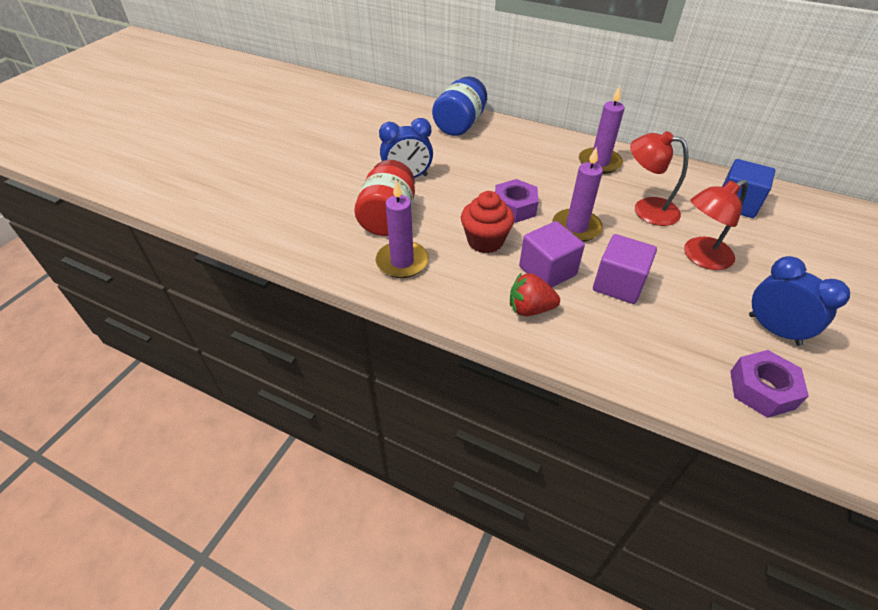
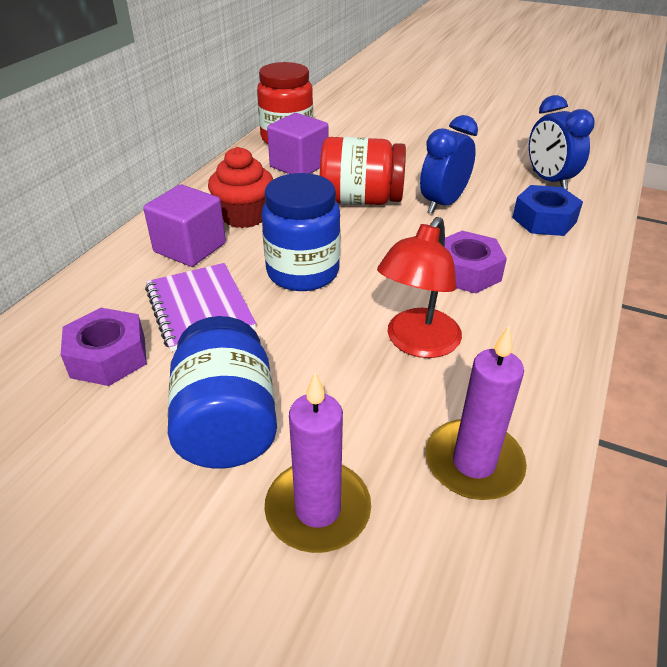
blue cube: [722,159,775,218] = 1 -> none = 0
blue jar: [432,76,487,136] = 1 -> [168,316,277,469] [262,173,340,291] = 2
blue nut: none = 0 -> [512,185,583,236] = 1
purple candle: [376,180,429,278] [552,147,603,242] [579,86,625,174] = 3 -> [265,373,371,553] [426,326,527,500] = 2
purple notebook: none = 0 -> [145,263,256,352] = 1
red jar: [354,160,415,236] = 1 -> [257,62,313,144] [320,137,406,205] = 2
red lamp: [630,131,688,226] [684,180,748,270] = 2 -> [377,217,462,358] = 1
red strawberry: [510,272,560,316] = 1 -> none = 0

